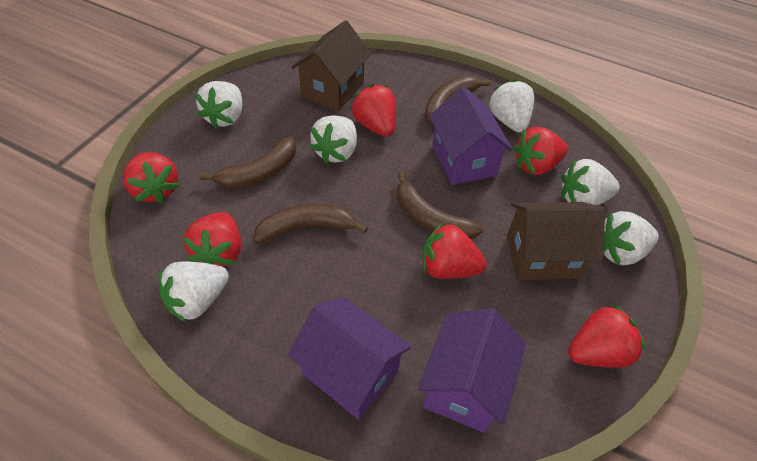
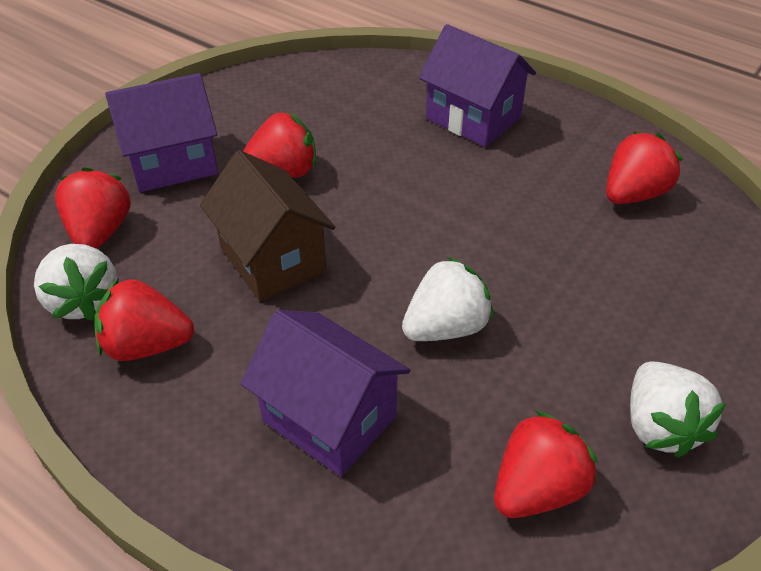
brown banana: [199,136,296,189] [253,204,368,244] [397,172,483,239] [425,76,491,126] = 4 -> none = 0
brown house: [291,20,371,111] [507,202,605,280] = 2 -> [200,150,335,301] = 1
red strawberry: [123,152,179,203] [183,212,241,267] [351,84,396,137] [423,222,487,279] [514,127,568,175] [568,304,645,368] = 6 -> [55,167,131,249] [94,278,194,361] [243,111,316,178] [494,410,598,518] [606,131,683,204] = 5
white strawberry: [158,262,229,322] [195,81,242,129] [309,115,357,164] [489,79,534,133] [561,159,620,205] [603,211,659,265] = 6 -> [34,244,117,321] [402,257,494,341] [630,362,726,458] = 3

